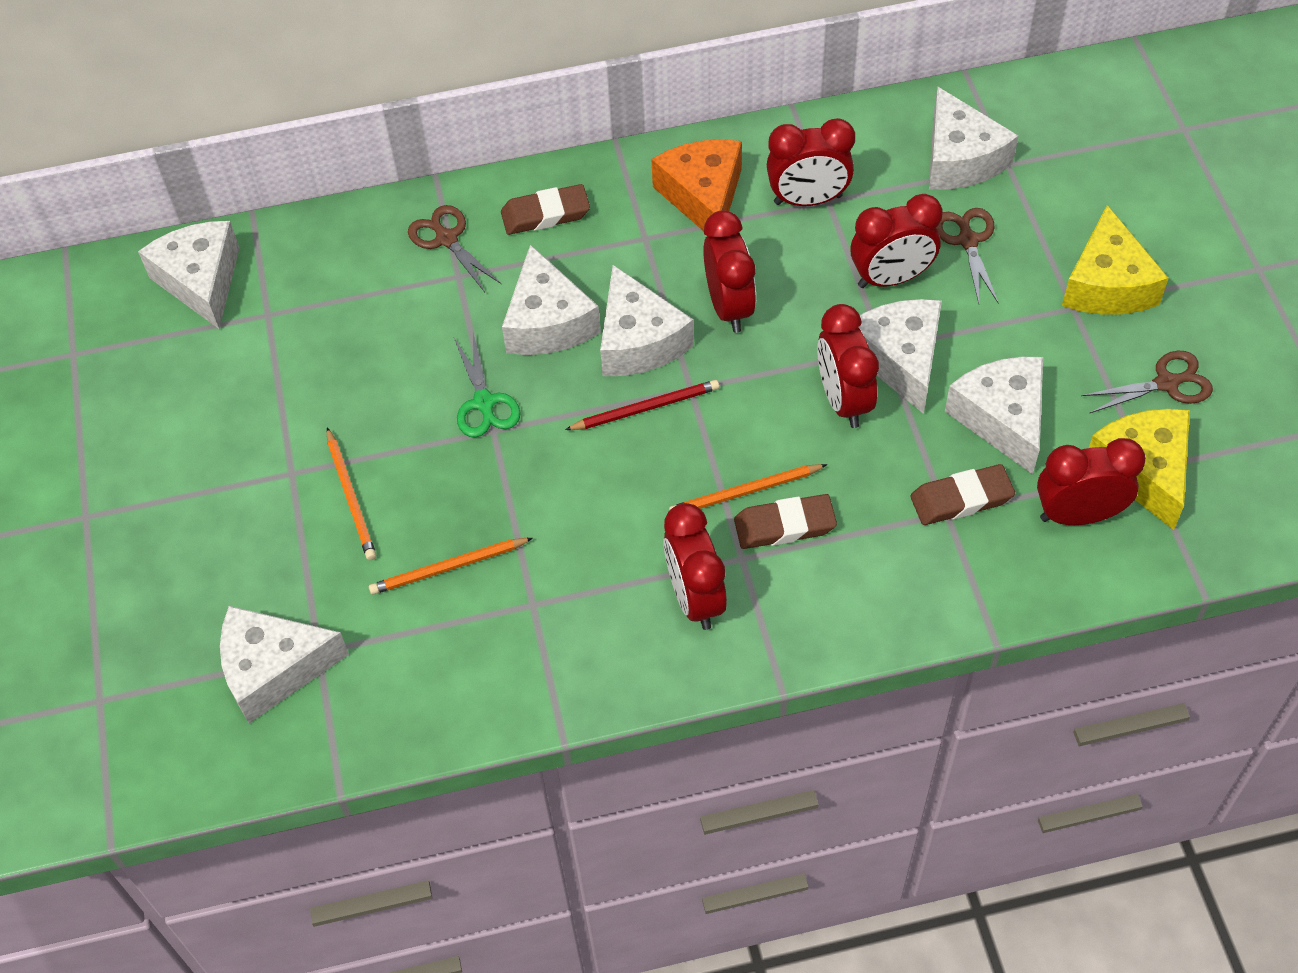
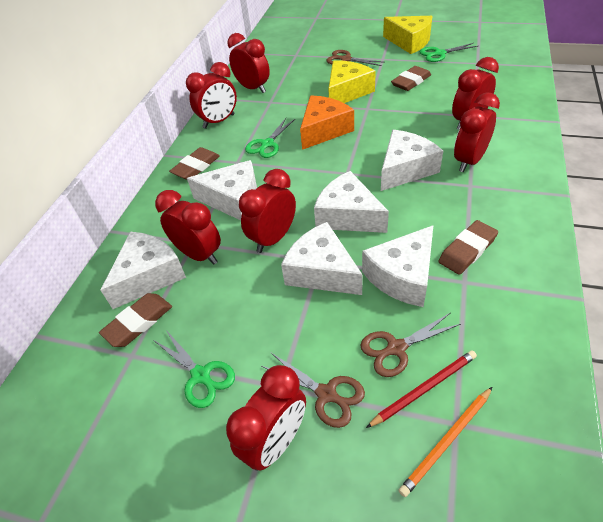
brown eraser: [501,184,590,235] [734,494,837,549] [910,464,1015,525] = 3 -> [99,293,172,347] [169,147,220,180] [391,66,431,91] [438,220,498,275] = 4
green scissors: [454,333,521,437] = 1 -> [153,330,235,408] [245,118,295,158] [420,43,478,62] = 3
orange pencil: [327,427,376,560] [369,538,533,595] [669,464,827,510] = 3 -> [398,387,492,497] = 1
red clock: [663,503,727,630] [703,210,756,333] [767,118,855,206] [817,304,879,428] [851,194,943,288] [1037,438,1146,525] = 6 -> [155,190,221,265] [186,62,237,129] [226,365,306,471] [228,33,270,93] [239,169,296,253] [452,57,499,130] [454,93,500,172] = 7
white cheese: [138,221,240,329] [220,606,349,723] [502,244,601,355] [600,265,694,376] [858,299,942,414] [929,87,1019,190] [945,357,1043,474] = 7 -> [100,231,186,309] [187,160,257,220] [281,222,363,295] [314,171,389,233] [362,226,433,307] [381,130,443,191] = 6

